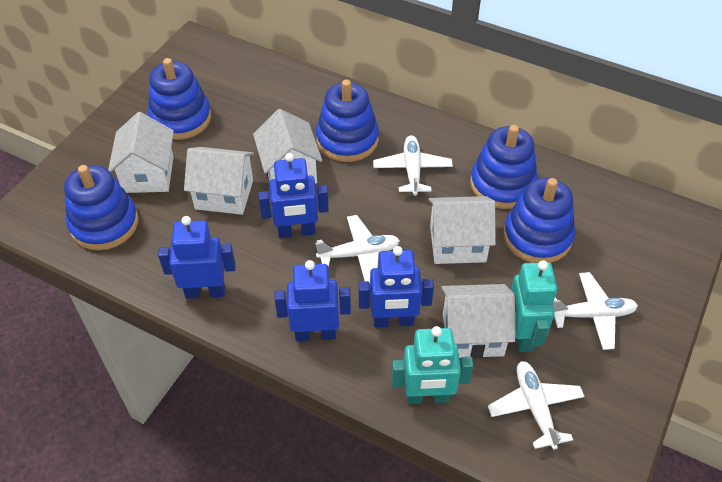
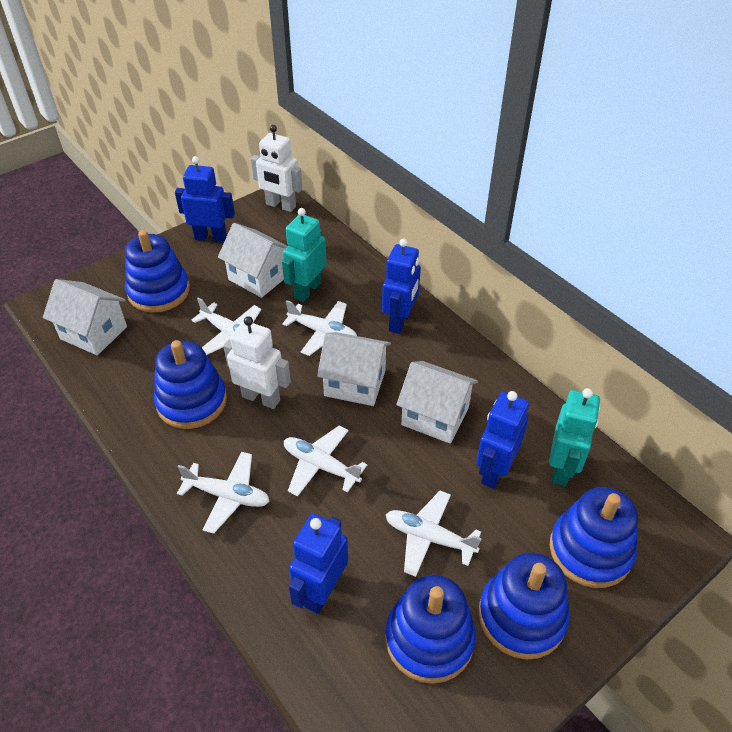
white house: [108,112,174,193] [184,147,254,215] [253,109,322,184] [428,196,496,264] [441,284,515,359] = 5 -> [43,279,127,355] [218,223,287,298] [317,332,391,406] [396,361,478,444] = 4
white plane: [315,215,400,283] [373,135,453,196] [488,361,585,450] [552,272,638,350] = 4 -> [177,452,270,534] [192,297,262,355] [282,300,357,356] [284,425,367,497] [386,491,482,577] = 5
white robot: none = 0 -> [223,316,291,409] [251,125,302,212] = 2

